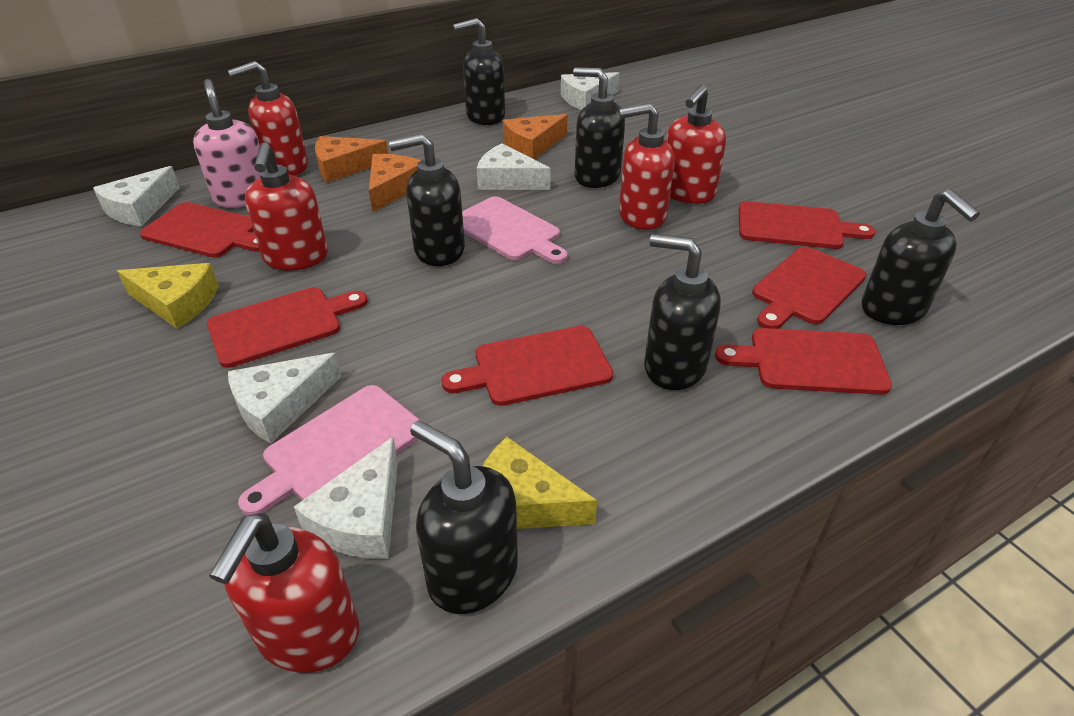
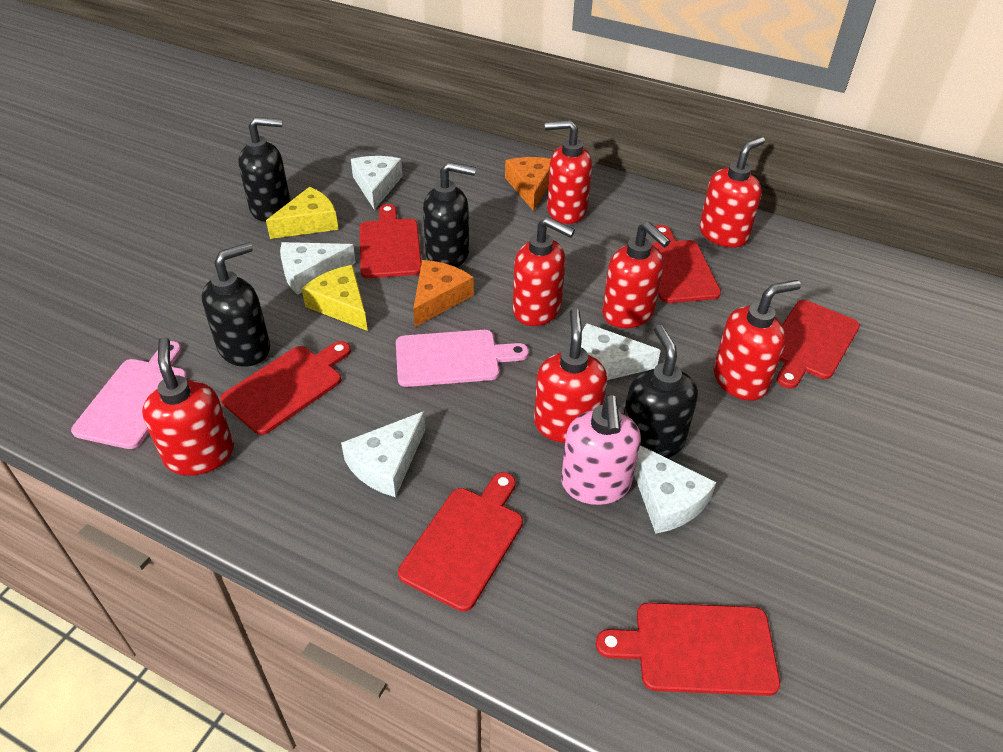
black soap dispenser: [389,134,465,266] [410,420,518,614] [453,18,505,125] [573,67,625,188] [644,234,720,390] [862,189,980,325] = 6 -> [202,242,270,367] [238,117,291,222] [423,162,476,267] [624,325,698,458] = 4
orange cheese: [315,136,388,183] [369,154,421,212] [503,114,567,159] = 3 -> [413,260,474,327] [505,157,551,211] = 2
red soap dispenser: [209,513,359,673] [228,61,308,176] [245,143,328,270] [619,103,675,230] [666,85,726,204] = 5 -> [142,337,234,476] [513,217,575,326] [534,308,607,443] [545,120,592,224] [602,222,671,328] [700,137,765,248] [714,280,801,401] = 7

